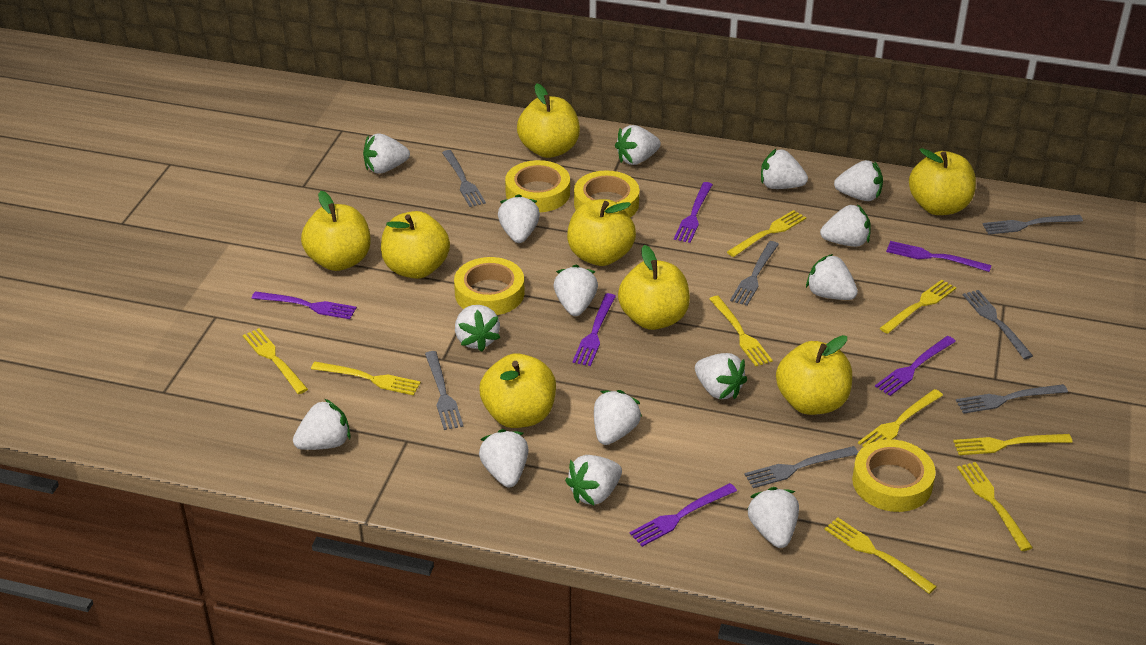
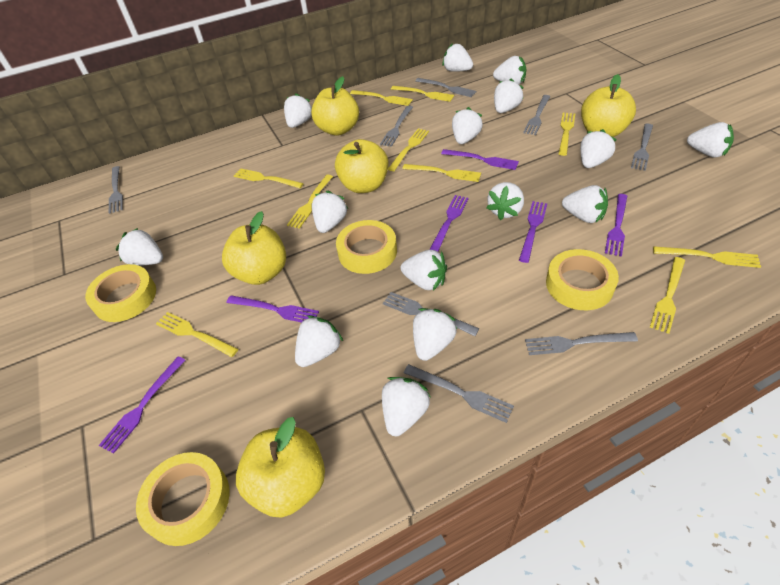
grey fork: [425,351,463,430] [442,150,486,207] [730,241,779,306] [744,446,858,488] [956,384,1068,414] [963,290,1033,359] [982,215,1083,235] = 7 -> [109,166,123,214] [380,106,413,147] [383,292,479,336] [404,364,514,423] [415,78,477,97] [523,95,550,135] [525,332,638,355] [631,124,653,171] = 8
yellow apple: [301,191,370,271] [381,211,450,279] [479,353,556,428] [517,83,580,158] [567,199,636,266] [618,245,690,330] [776,335,852,415] [909,148,976,215] = 8 -> [222,211,286,285] [236,417,325,518] [311,76,359,136] [335,139,389,193] [581,74,636,137] = 5
yellow fork: [243,328,308,394] [311,362,421,395] [709,296,773,366] [727,210,806,257] [824,517,937,594] [858,389,943,447] [880,280,956,334] [953,434,1073,455] [957,462,1033,551] = 9 -> [156,312,238,357] [234,168,304,188] [287,175,333,229] [350,90,413,106] [388,128,429,171] [391,86,454,102] [402,164,481,182] [559,113,575,156] [650,257,685,334] [653,246,761,268] = 10

